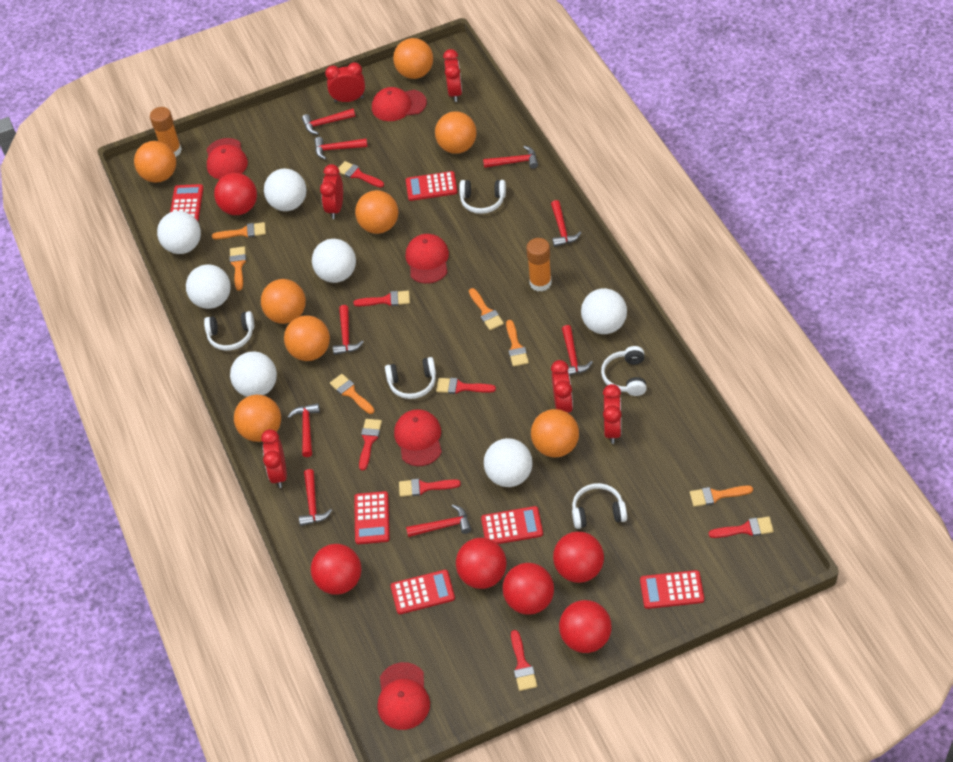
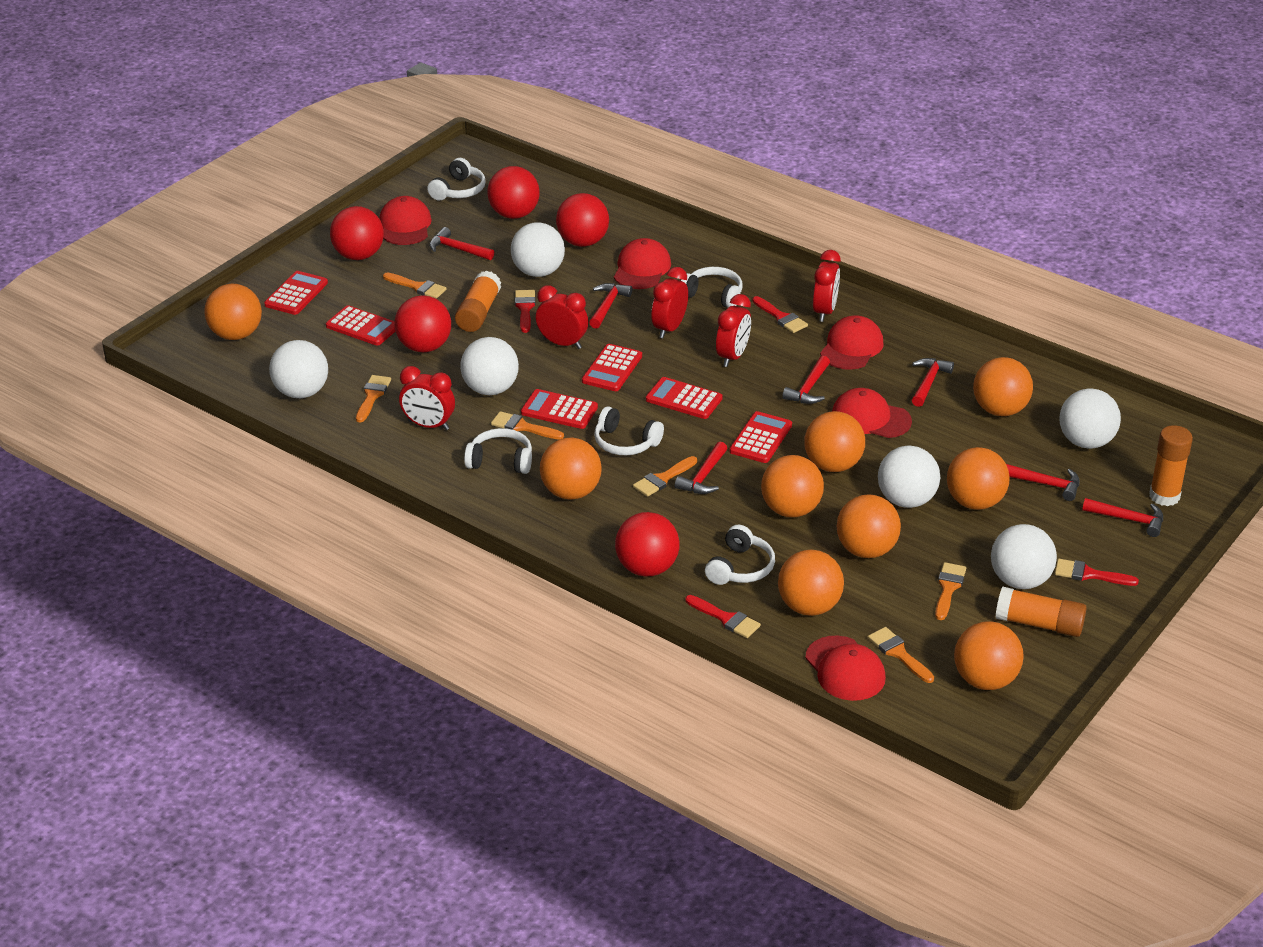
orange ball: [134,141,176,183] [234,395,281,442] [261,279,306,324] [284,315,330,361] [355,190,398,234] [393,38,433,79] [435,111,477,154] [531,409,579,457] = 8 -> [204,284,262,340] [540,438,602,499] [761,455,824,517] [778,550,844,616] [804,411,865,472] [837,494,901,558] [947,447,1010,510] [954,622,1024,690] [973,357,1033,416] = 9
orange glue stick: [150,107,182,157] [526,238,552,292] = 2 -> [455,271,501,332] [995,586,1087,637] [1149,425,1193,506] = 3
red ball: [214,173,257,215] [311,544,361,595] [456,538,507,589] [503,563,554,615] [553,531,604,583] [559,600,612,653] = 6 -> [330,206,384,260] [394,295,451,353] [487,166,540,219] [556,193,609,247] [615,512,680,576] = 5
red brush: [339,161,384,188] [353,290,410,306] [359,419,382,471] [399,479,461,497] [436,378,496,394] [511,630,537,691] [709,517,774,538] = 7 -> [515,290,536,333] [685,595,761,638] [752,296,808,333] [1055,559,1139,586] = 4
red clock: [261,429,287,488] [320,164,343,219] [325,62,365,102] [443,49,462,102] [551,360,573,413] [603,384,622,444] = 6 -> [399,366,455,430] [536,285,588,349] [651,267,688,338] [716,294,751,367] [813,250,841,322] = 5
red hammer: [287,403,320,457] [299,469,332,526] [302,108,355,135] [315,137,368,160] [333,305,364,355] [406,505,471,537] [483,146,538,169] [551,200,581,247] [562,325,593,375] = 9 -> [429,227,494,260] [589,283,632,329] [675,442,728,494] [782,356,830,404] [912,358,954,407] [1006,464,1079,501] [1082,498,1163,537] = 7
white ball: [157,211,201,254] [186,264,231,309] [230,351,277,397] [264,169,307,211] [312,239,356,283] [484,438,532,487] [581,288,627,334] = 7 -> [269,340,328,398] [460,337,519,395] [511,222,565,277] [878,446,940,508] [991,524,1057,589] [1059,388,1121,449] = 6

